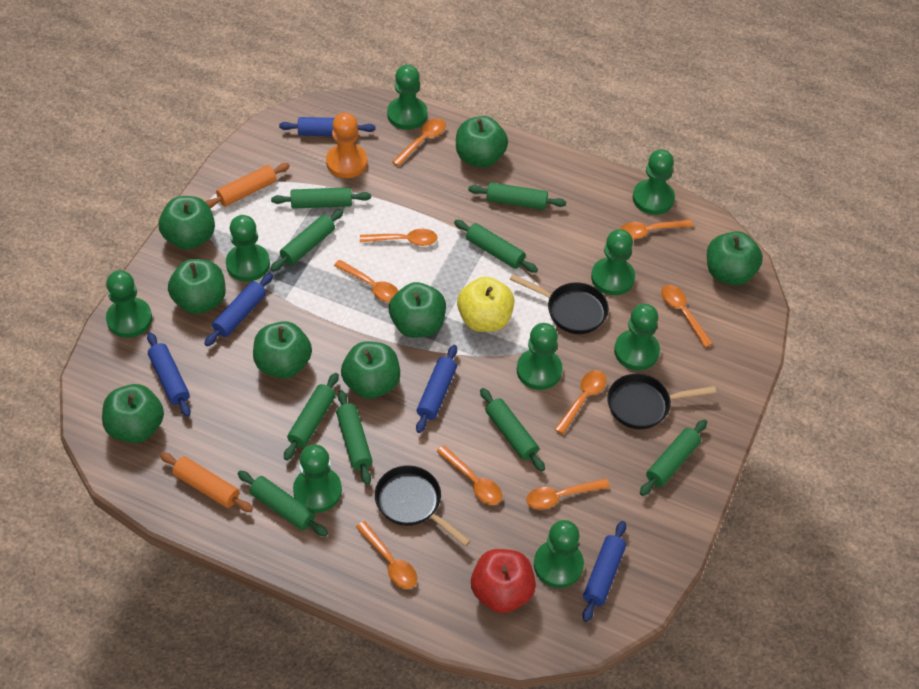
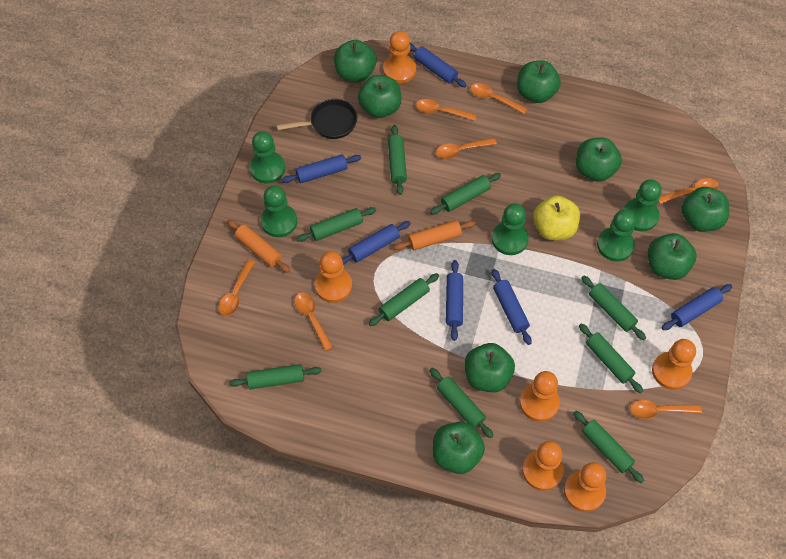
black pan: [375,466,471,546] [510,274,609,334] [607,374,716,429] = 3 -> [277,99,357,139] = 1
blue rolling pin: [147,332,191,417] [204,273,273,346] [279,117,376,136] [416,345,457,433] [583,521,626,622] = 5 -> [281,154,361,183] [342,221,411,265] [410,43,466,87] [446,260,463,341] [492,269,532,345] [662,284,732,330] = 6
green pawn: [106,270,152,338] [226,215,270,282] [293,444,342,513] [387,65,428,130] [517,323,563,390] [534,520,584,588] [591,229,635,295] [614,304,660,370] [632,149,675,215] = 9 -> [250,131,285,184] [261,185,297,237] [492,203,529,255] [597,210,636,262] [623,179,662,231] = 5
orange pawn: [326,112,368,178] = 1 -> [315,251,352,303] [383,31,416,84] [520,371,560,422] [522,441,564,491] [564,462,606,512] [652,339,696,390] = 6
orange spoon: [334,260,399,302] [356,521,417,589] [360,229,438,246] [392,118,446,166] [436,445,502,505] [526,479,610,510] [554,370,607,435] [620,219,693,239] [661,285,713,348] = 9 -> [219,260,255,316] [294,292,333,351] [416,99,477,121] [436,138,497,159] [470,83,528,114] [630,400,702,419] [659,178,719,204] = 7
red apple: [471,549,536,613] = 1 -> none = 0

